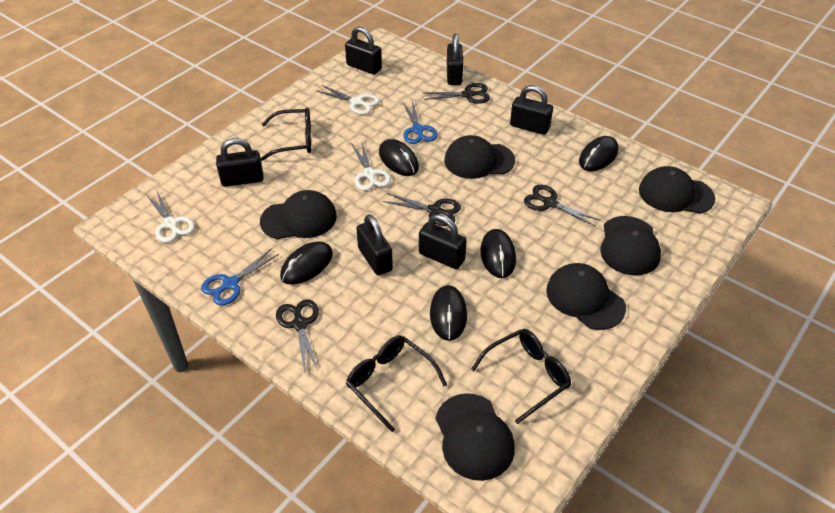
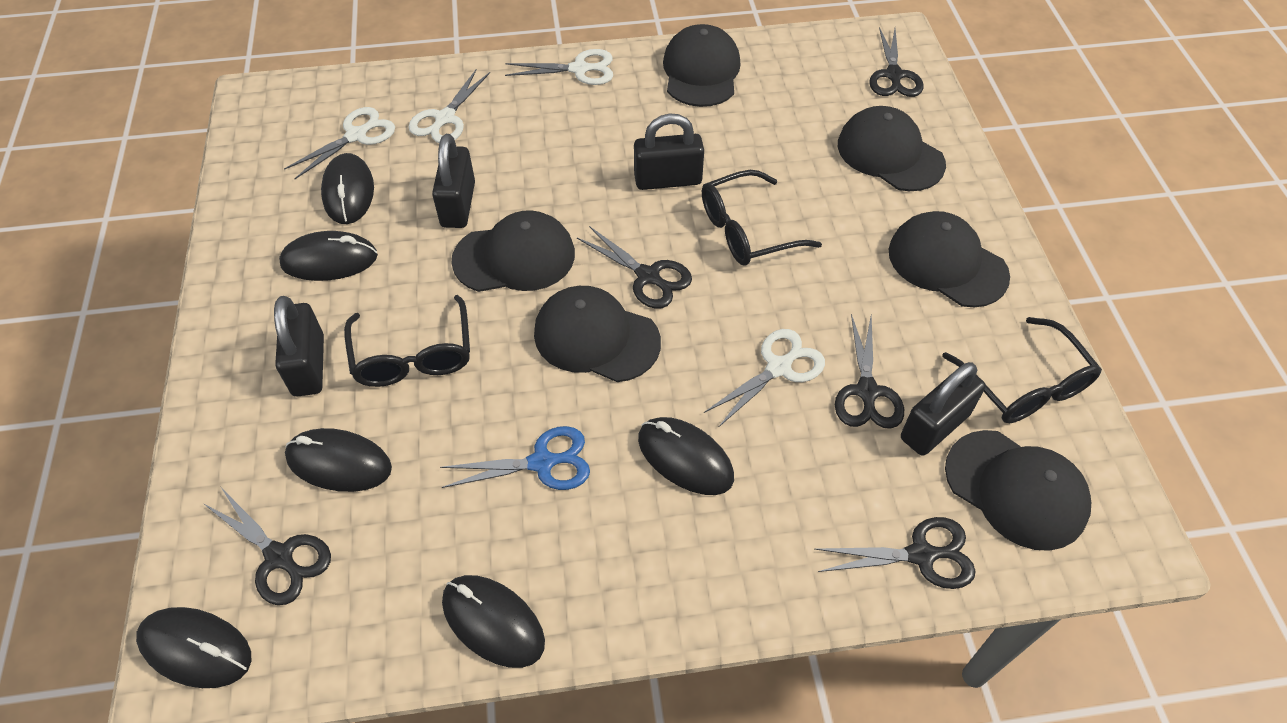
black mouse: [280,241,333,285] [379,139,419,176] [430,285,467,341] [480,229,516,278] [579,136,618,171] = 5 -> [136,607,251,688] [279,231,378,281] [285,428,392,492] [321,153,374,224] [442,575,545,668] [638,417,734,495] = 6
black padlock: [216,138,264,187] [345,27,382,75] [356,214,393,276] [419,214,467,269] [447,33,463,85] [510,85,553,135] = 6 -> [274,296,324,397] [432,134,475,228] [634,114,704,190] [901,362,986,456] = 4
black scissors: [276,299,319,374] [383,193,461,226] [422,83,490,104] [524,185,601,227] = 4 -> [204,489,331,605] [577,226,692,309] [815,517,976,589] [835,314,904,429] [869,27,924,97] = 5
blue scissors: [201,248,279,305] [402,100,438,144] = 2 -> [440,426,590,490] = 1
white scissors: [147,189,195,243] [317,85,380,115] [351,143,391,191] = 3 -> [284,107,395,179] [408,69,490,143] [505,49,613,85] [704,329,825,428] = 4

